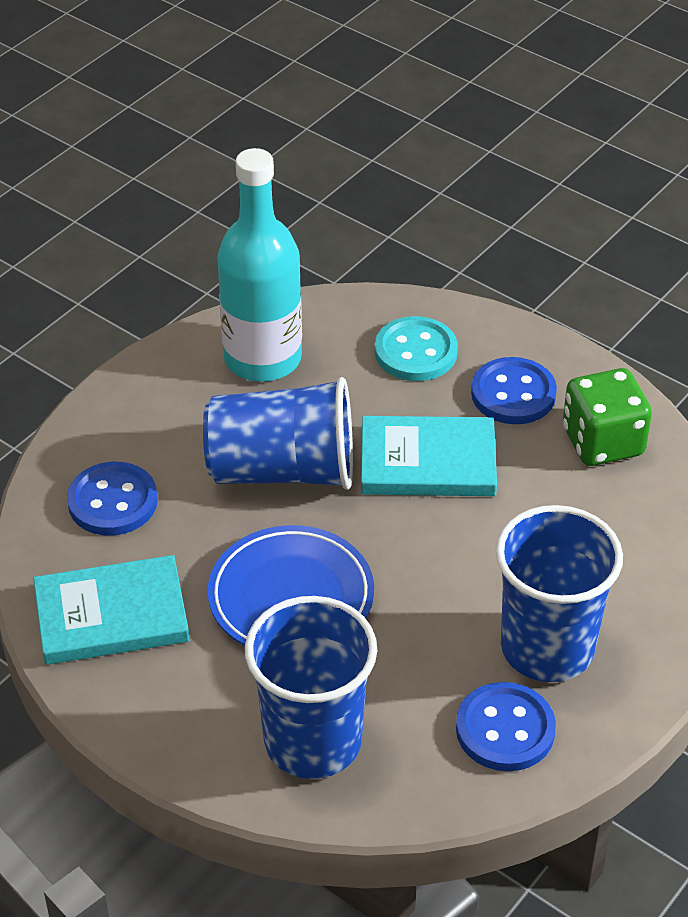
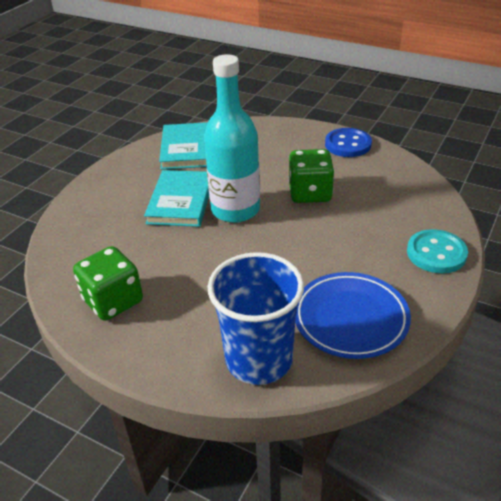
blue button: [67,462,158,536] [456,682,556,771] [471,357,557,424] = 3 -> [325,128,372,157] = 1
blue cup: [203,377,353,490] [245,596,377,779] [496,505,623,682] = 3 -> [207,252,304,385] = 1
green dice: [563,368,652,466] = 1 -> [73,246,143,321] [288,149,334,203] = 2

